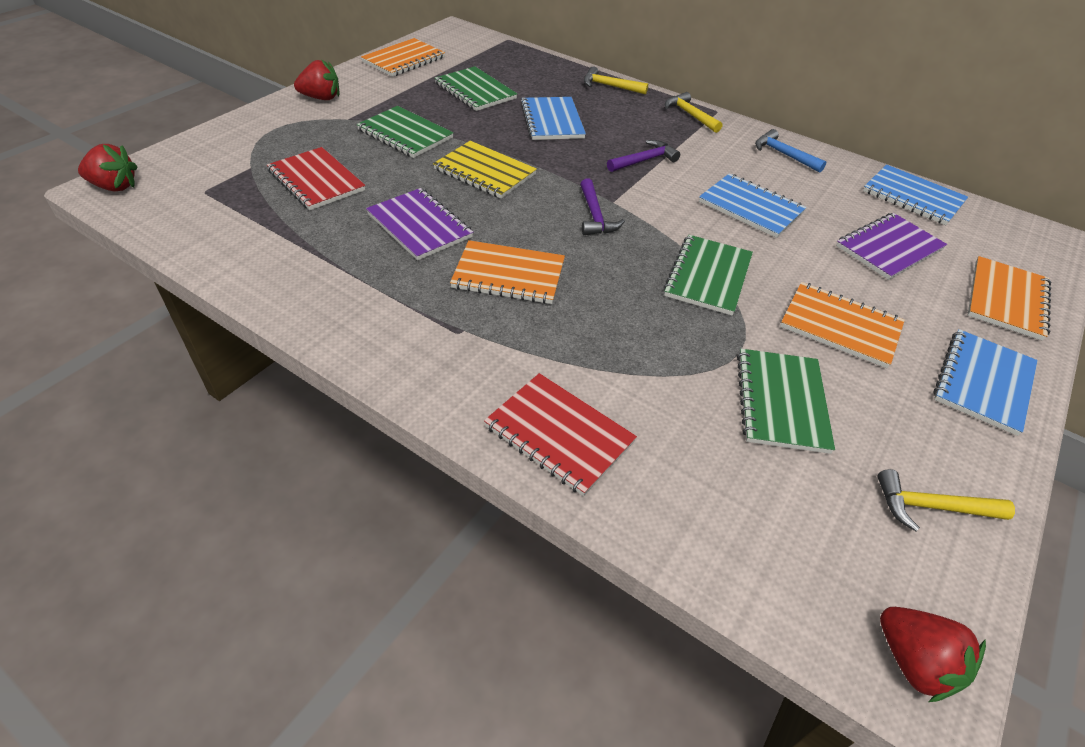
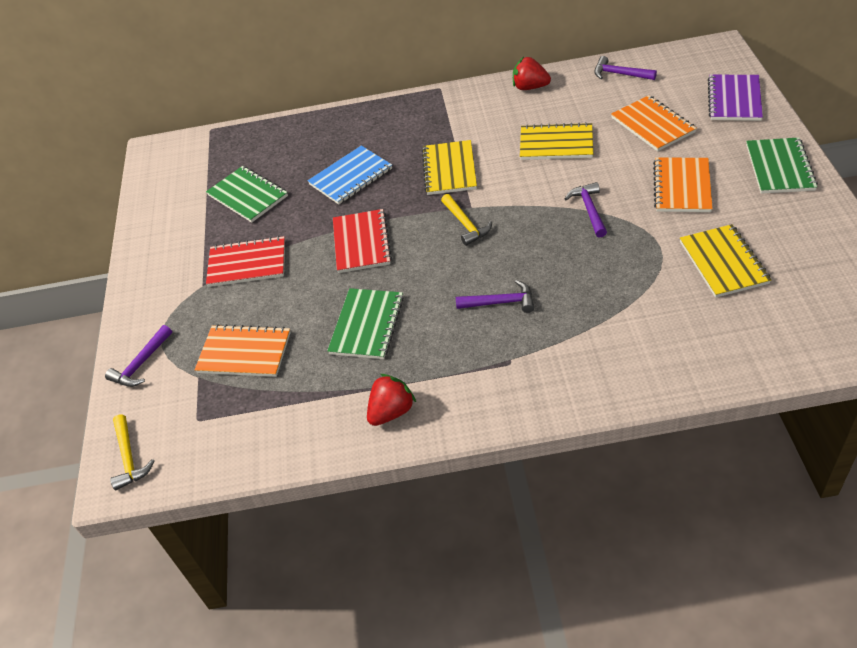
blue hammer: [755,129,827,173] = 1 -> none = 0
blue notebook: [520,97,586,140] [699,173,807,238] [863,164,968,225] [933,329,1038,436] = 4 -> [308,146,392,205] = 1
green notebook: [357,106,453,158] [435,66,517,111] [663,235,753,315] [737,349,835,454] = 4 -> [206,166,288,223] [327,288,404,359] [746,137,818,194] = 3
orange notebook: [361,38,445,77] [450,240,565,304] [780,282,905,368] [968,256,1051,341] = 4 -> [195,324,291,377] [611,95,697,151] [653,158,713,212] = 3
purple hammer: [580,178,625,235] [607,140,680,172] = 2 -> [105,325,172,387] [456,280,534,313] [565,182,607,238] [594,56,657,80] = 4
purple notebook: [366,188,473,260] [836,213,947,280] = 2 -> [708,75,763,121] = 1
red strawberry: [78,144,138,192] [294,59,339,100] [880,607,986,702] = 3 -> [367,374,416,426] [513,57,551,90] = 2
yellow hammer: [584,66,648,95] [665,92,722,133] [878,469,1015,531] = 3 -> [110,415,155,490] [441,194,492,246] = 2
yellow notebook: [433,141,537,199] = 1 -> [422,140,477,195] [520,122,593,160] [680,224,771,298] = 3

